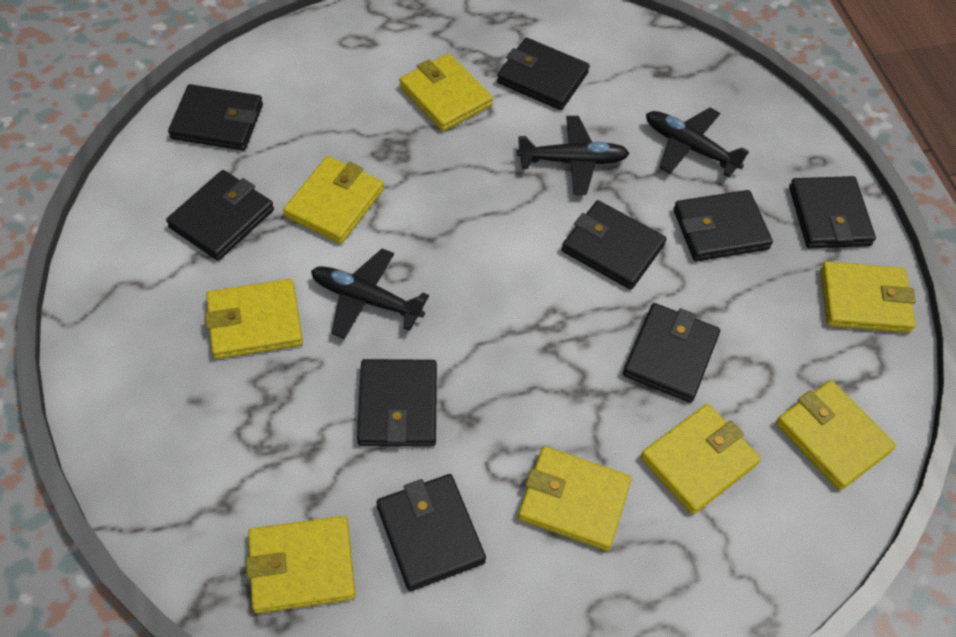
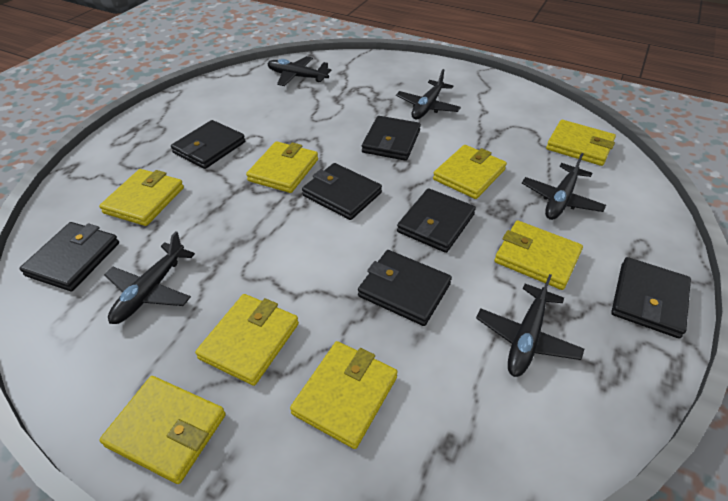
black plane: [311,249,429,339] [516,116,630,195] [646,108,749,177] = 3 -> [104,231,195,324] [268,56,332,86] [396,69,461,119] [476,274,584,377] [522,153,606,220] = 5
black wallet: [166,170,274,261] [168,84,263,151] [357,359,437,447] [377,474,486,591] [497,38,590,110] [562,200,666,290] [623,303,720,403] [674,190,773,261] [789,176,876,248] = 9 -> [19,222,119,291] [171,120,245,169] [302,163,382,220] [358,250,452,326] [362,116,421,161] [397,188,476,253] [611,257,691,339] = 7

